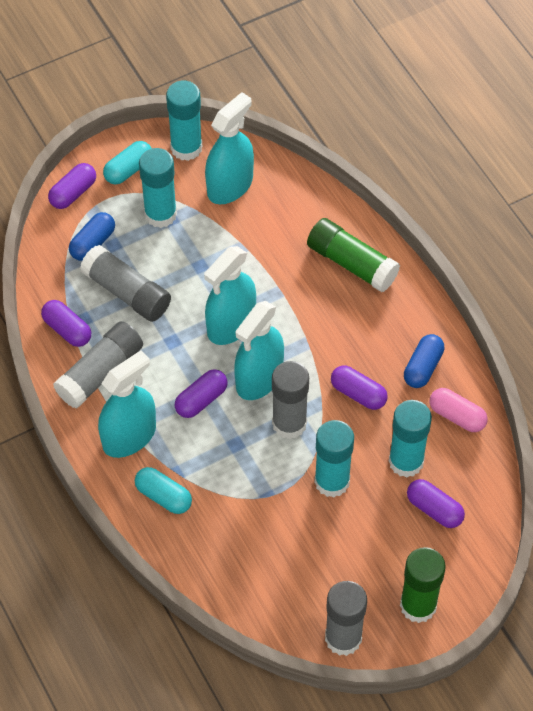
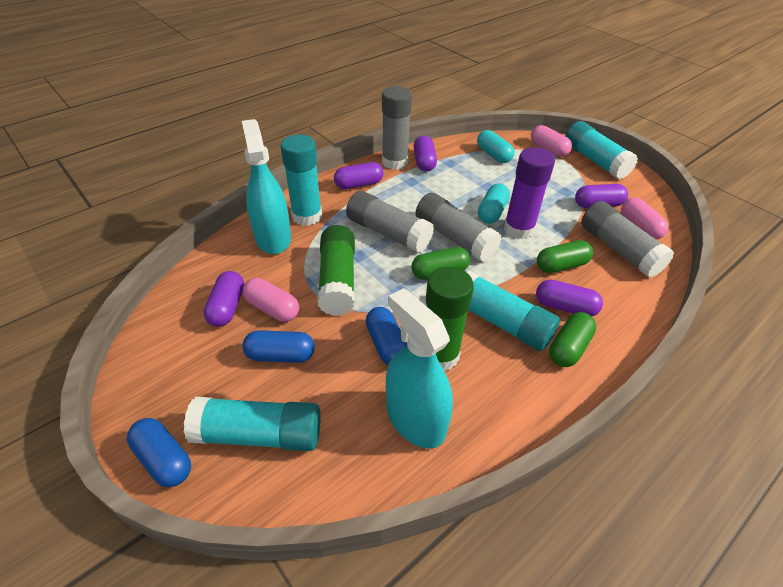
blue capsule: [69,212,115,261] [404,334,444,388] = 2 -> [127,418,191,487] [242,330,314,363] [365,307,407,365] = 3
green capsule: none = 0 -> [411,247,470,280] [537,240,593,273] [549,312,596,367] = 3
pink capsule: [430,388,488,432] = 1 -> [243,278,299,322] [531,125,572,157] [621,197,668,240] = 3
purple glue stick: none = 0 -> [504,147,555,239] = 1
turquoise spray bottle: [98,350,156,458] [204,246,256,345] [205,92,254,204] [234,301,284,400] = 4 -> [242,119,291,254] [386,288,453,449] = 2

